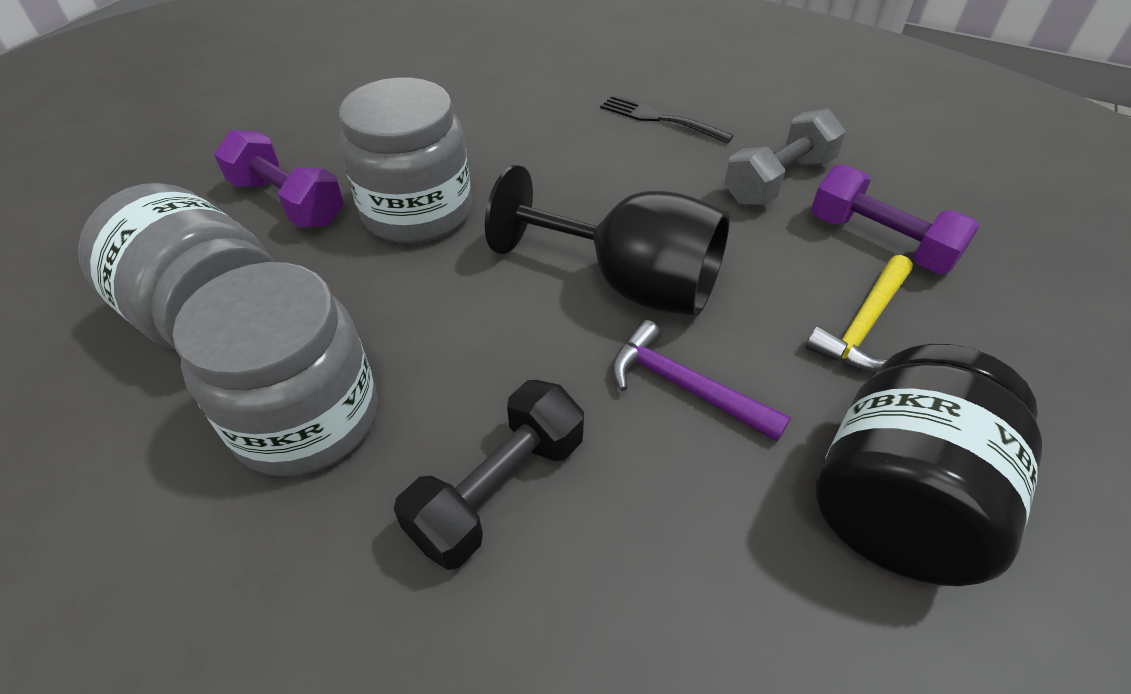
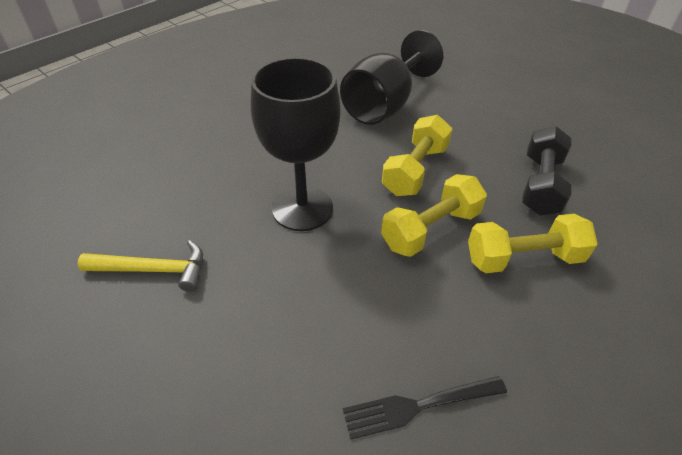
black goblet: [485,165,730,316] = 1 -> [251,57,341,231] [340,30,443,125] = 2
black jar: [815,344,1042,586] = 1 -> none = 0
grey dumbbell: [724,109,846,205] = 1 -> none = 0
grey jar: [78,183,275,349] [173,262,377,477] [339,78,472,244] = 3 -> none = 0
purple dumbbell: [214,130,344,228] [811,164,980,274] = 2 -> none = 0
purple hammer: [612,320,791,442] = 1 -> none = 0
yellow dumbbell: none = 0 -> [381,174,487,257] [382,115,453,196] [468,214,598,273] = 3

